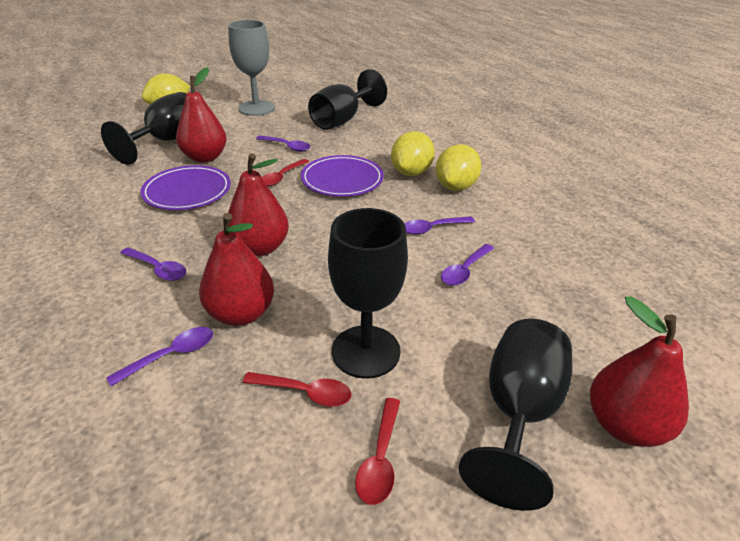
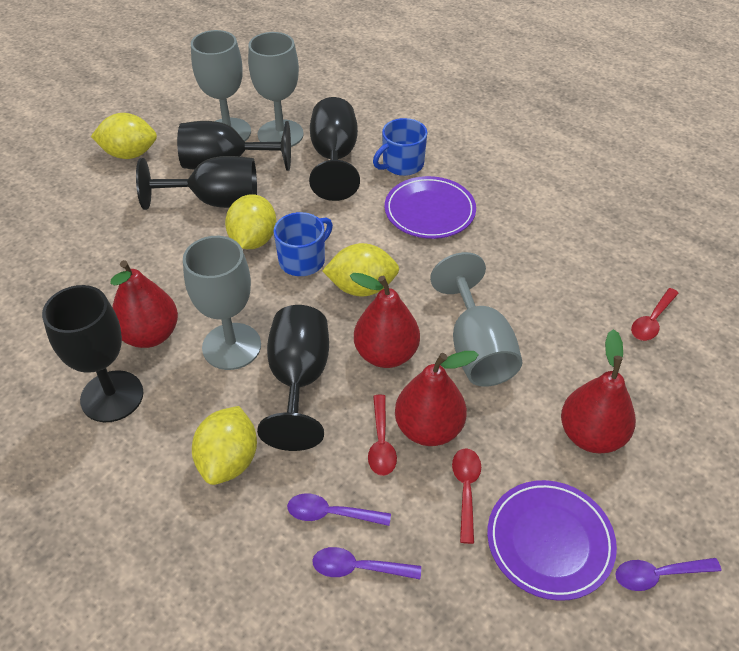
black goblet: [101,92,186,165] [308,69,387,130] [328,208,408,378] [459,319,572,511] = 4 -> [42,285,144,422] [136,156,257,210] [177,121,291,171] [257,305,329,451] [309,97,360,201] = 5
blue mug: none = 0 -> [274,212,333,276] [373,118,427,176] = 2
grey goblet: [228,20,275,116] = 1 -> [183,236,261,370] [191,30,251,141] [248,32,304,147] [430,252,522,387] = 4
purple spoon: [106,327,213,386] [120,247,186,281] [256,135,310,152] [404,216,475,235] [441,244,494,286] = 5 -> [287,493,391,526] [312,547,421,579] [615,558,721,591] = 3
yellow lemon: [142,73,190,105] [391,131,435,176] [436,144,482,191] = 3 -> [91,113,157,159] [192,406,257,485] [225,194,276,249] [322,243,399,297] = 4

